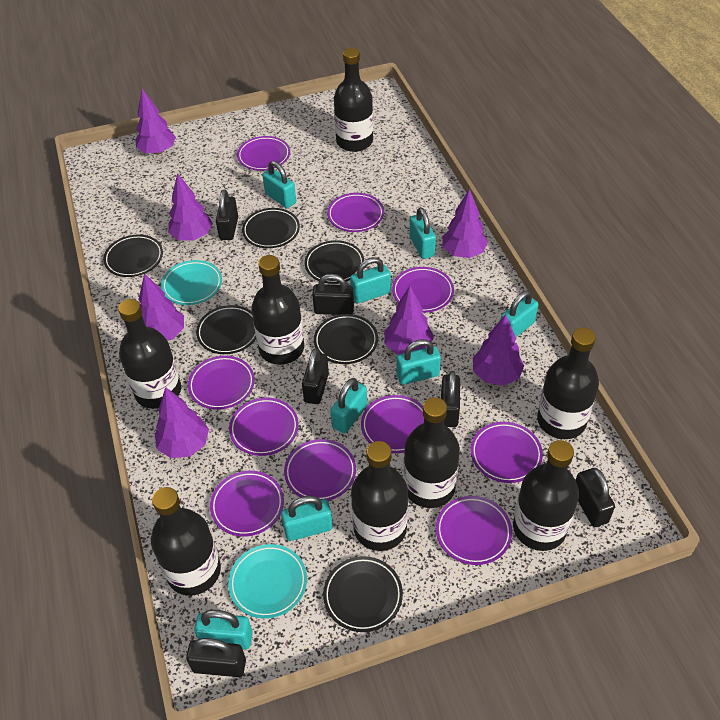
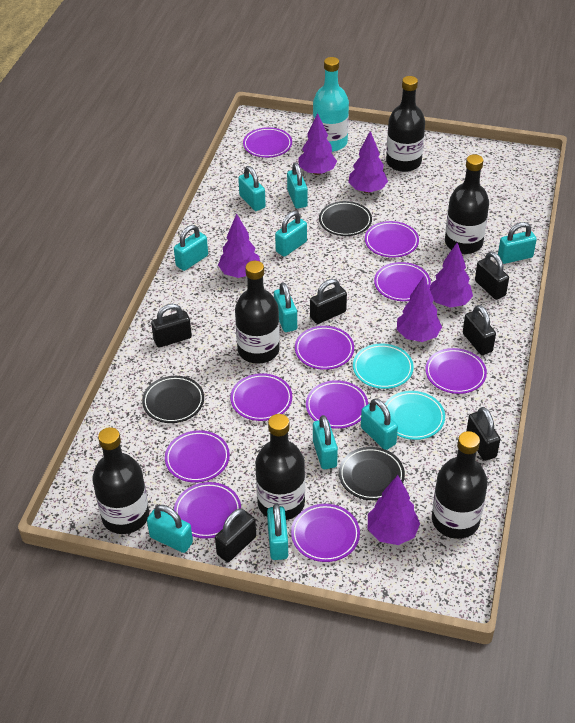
black bottle: [118,299,181,409] [151,487,221,596] [251,255,304,365] [334,48,373,152] [351,441,408,551] [403,397,460,508] [513,440,579,551] [537,328,599,439] = 8 -> [92,427,149,534] [235,261,280,364] [255,414,305,520] [386,76,425,172] [432,431,488,539] [445,154,489,254] = 6
black plate: [103,234,163,277] [196,305,256,354] [242,208,300,248] [305,240,364,284] [314,314,378,364] [323,556,403,632] = 6 -> [142,376,204,423] [319,201,372,236] [339,447,405,500] = 3
purple tree: [135,89,176,155] [139,273,184,341] [155,387,209,458] [168,173,213,241] [384,286,434,355] [442,189,488,258] [473,314,524,386] = 7 -> [218,213,260,278] [298,113,337,175] [348,131,388,193] [368,475,420,545] [397,276,442,342] [430,243,473,308] = 6
turquoise bottle: none = 0 -> [313,57,349,152] = 1
turquoise padlock: [194,610,253,649] [262,161,296,208] [281,496,333,541] [330,378,367,434] [350,257,391,304] [396,339,441,385] [410,207,436,259] [501,290,539,337] = 8 -> [147,505,193,553] [174,225,208,271] [238,166,266,211] [267,504,288,560] [274,282,297,332] [275,211,307,257] [287,163,308,209] [313,415,338,469] [361,399,398,450] [498,222,537,264] = 10

